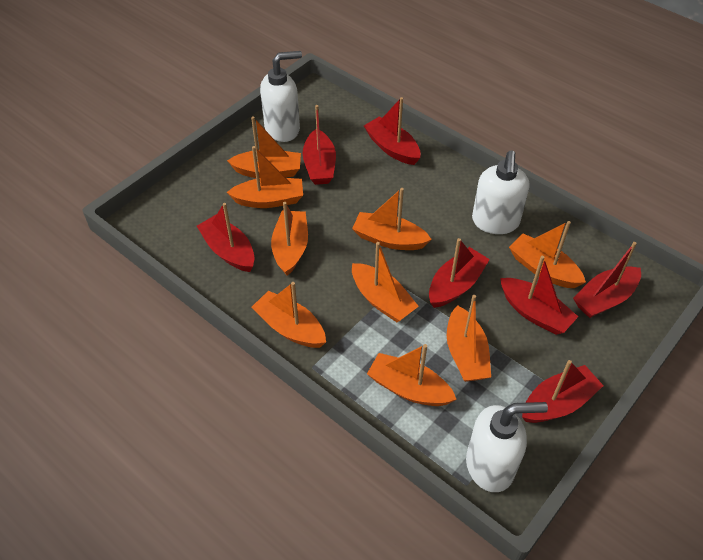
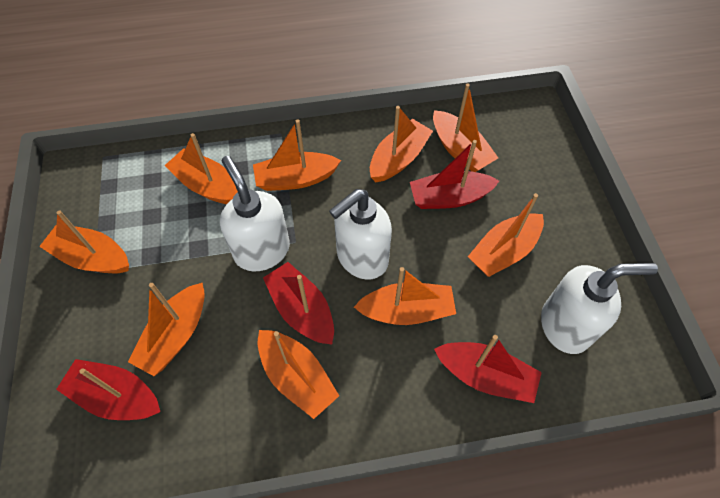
red boat: [197,203,254,272] [303,105,336,185] [364,97,421,165] [429,238,490,308] [500,256,578,335] [522,360,604,423] [573,242,641,318] = 7 -> [56,359,160,420] [263,262,334,344] [410,140,499,209] [434,335,542,403] = 4

